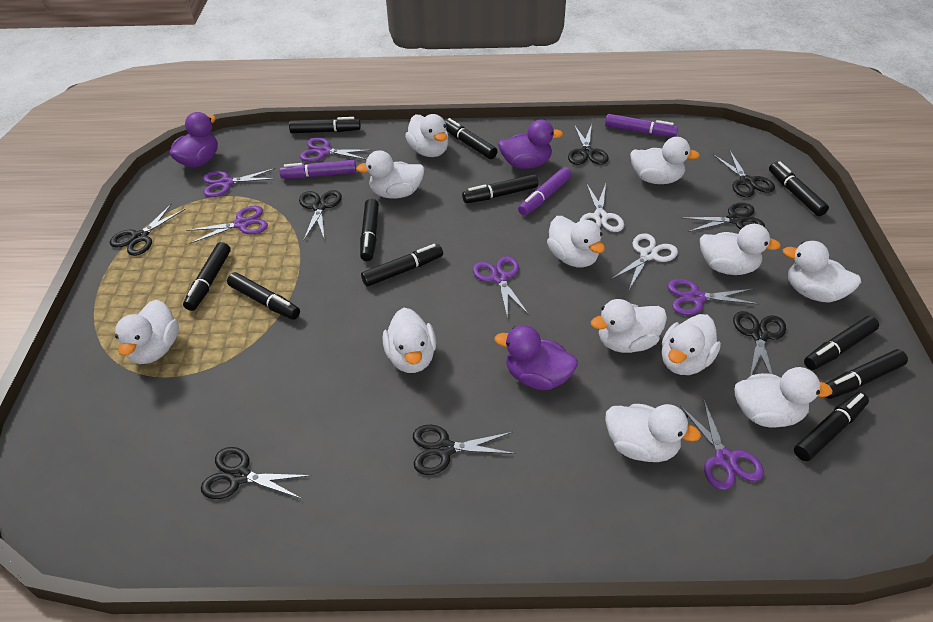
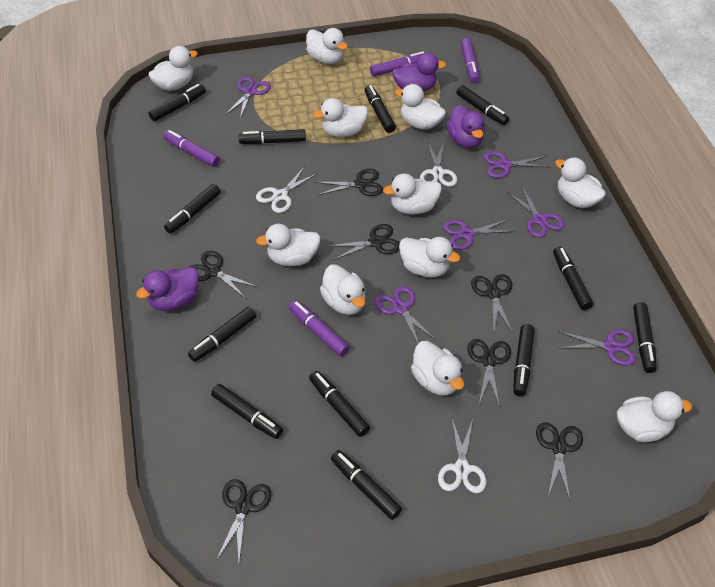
black marker: [183,242,231,311] [227,272,300,320] [289,117,361,133] [360,199,379,261] [361,244,443,287] [444,118,497,159] [462,174,538,203] [769,161,829,216] [794,392,869,461] [804,316,879,370] [826,349,908,399] = 11 -> [149,84,206,122] [164,184,221,234] [188,307,256,362] [211,384,283,439] [239,129,306,144] [309,371,370,437] [331,450,402,520] [365,85,396,133] [456,85,509,125] [513,324,535,396] [553,246,593,310] [633,302,657,373] = 12
black scissors: [110,203,185,256] [201,447,312,499] [299,190,342,240] [413,425,516,475] [568,124,609,165] [682,203,765,232] [713,151,775,197] [733,311,786,376] = 8 -> [190,251,258,298] [216,479,271,562] [315,169,383,196] [329,224,400,260] [467,339,511,407] [471,274,513,333] [536,422,583,500] = 7
purple marker: [279,160,356,179] [518,167,572,216] [605,114,678,137] = 3 -> [163,130,220,167] [289,300,350,357] [370,51,424,76] [461,38,480,83] = 4
white duck: [115,299,179,364] [356,150,425,199] [383,308,436,373] [405,114,448,157] [547,216,605,267] [591,299,667,353] [605,404,701,462] [630,137,700,184] [662,314,721,375] [700,224,781,275] [735,367,833,428] [783,241,861,303] = 12 -> [148,46,198,91] [256,224,321,266] [306,28,348,64] [313,98,368,137] [320,265,366,315] [383,173,442,215] [395,84,446,130] [399,237,460,278] [411,341,464,396] [555,158,606,208] [617,391,692,442] = 11
white scissors: [580,184,624,232] [610,233,678,290] = 2 -> [256,166,316,213] [420,141,457,187] [438,419,486,493] = 3

